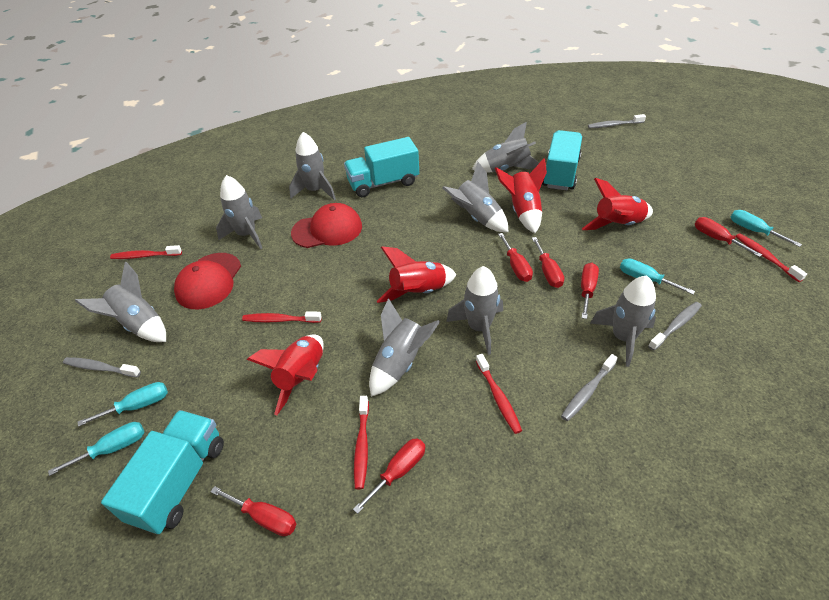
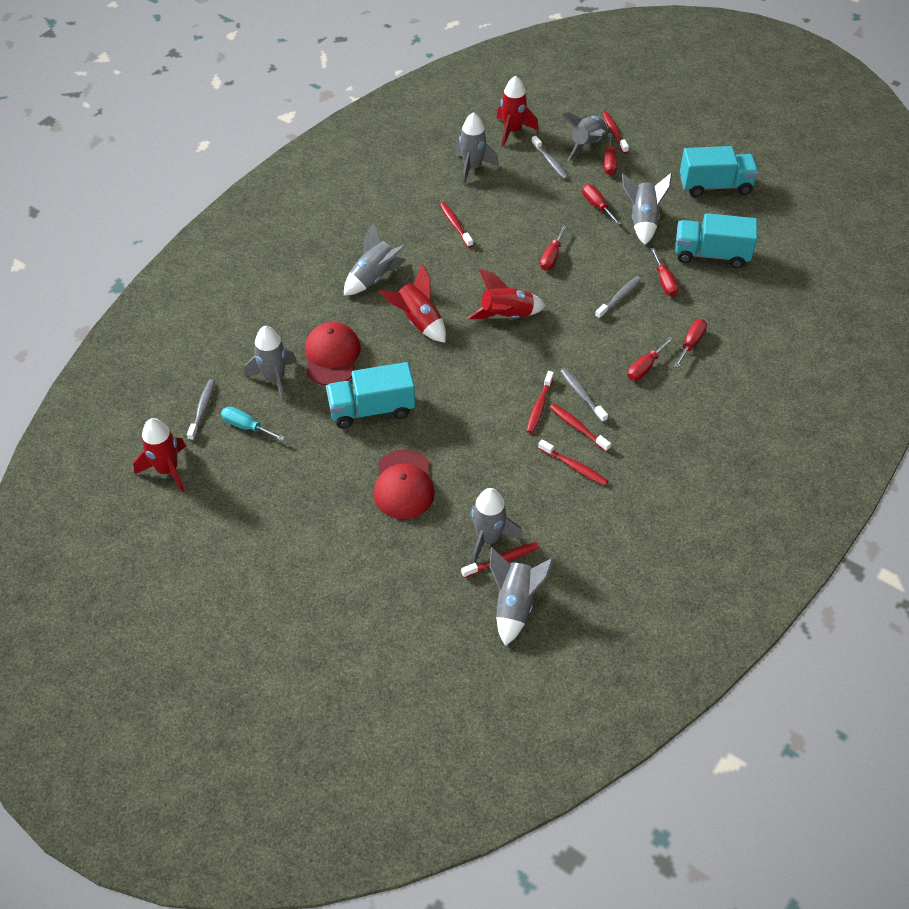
grey rocket: [75,262,166,342] [216,175,262,249] [289,132,336,200] [369,298,440,397] [442,162,508,232] [446,266,503,355] [472,122,539,172] [590,276,656,367] = 8 -> [244,326,297,402] [344,223,406,295] [455,112,499,185] [469,488,523,564] [489,547,553,646] [562,112,607,161] [622,173,672,245] = 7
red toothbrush: [110,245,182,259] [242,311,322,323] [354,396,369,489] [476,354,522,434] [736,233,807,282] = 5 -> [440,202,473,248] [461,542,539,578] [527,371,554,433] [538,439,608,486] [549,403,611,452] [603,112,629,153] = 6
turquoise screwdriver: [48,422,144,476] [78,382,168,427] [620,258,695,294] [731,210,802,247] = 4 -> [221,407,285,441] = 1

